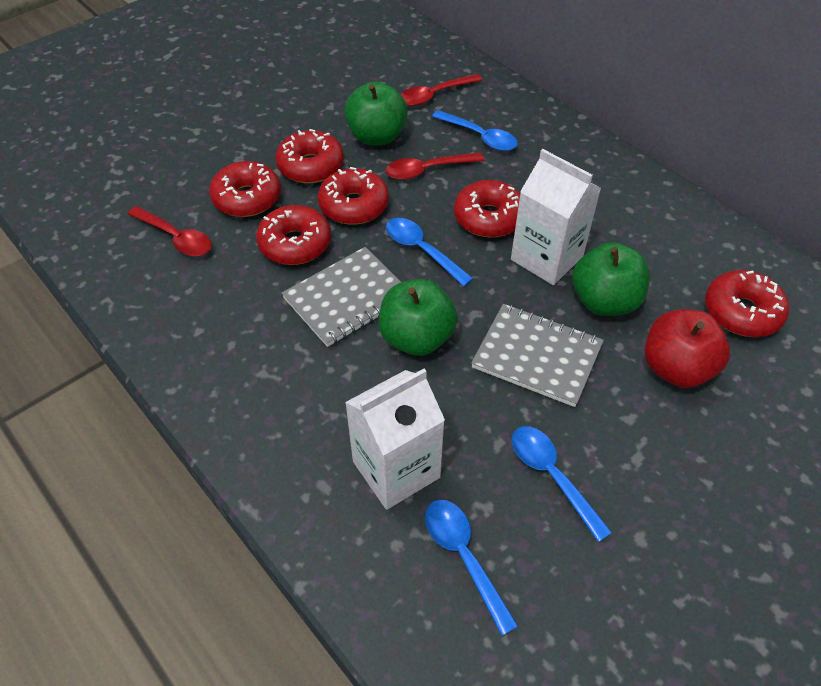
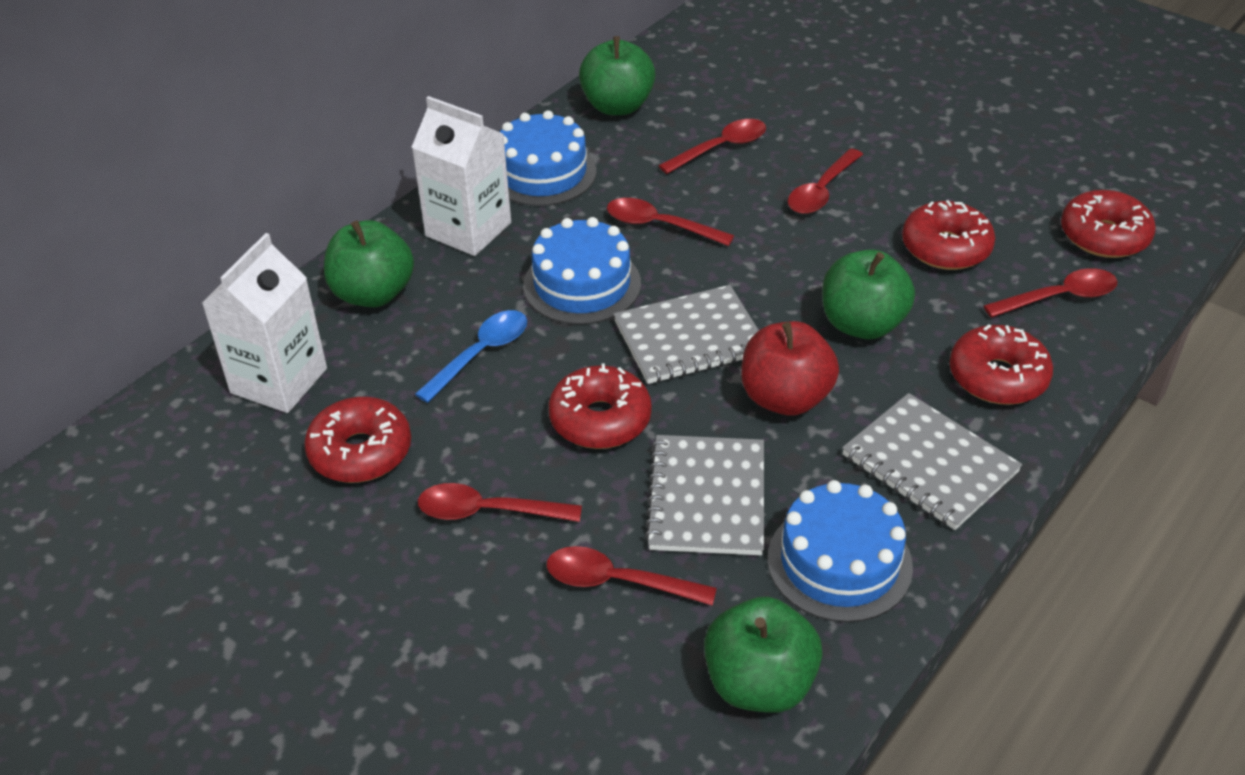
blue cake: none = 0 -> [500,110,596,206] [523,217,641,325] [767,480,913,622] = 3
blue spoon: [386,218,473,286] [425,500,518,636] [432,110,518,151] [512,426,612,542] = 4 -> [415,310,527,403] = 1
green apple: [344,82,408,145] [379,279,457,356] [572,242,650,316] = 3 -> [324,220,414,307] [579,36,655,115] [704,597,823,713] [822,250,915,339] = 4
grey notebook: [282,247,401,347] [471,304,604,407] = 2 -> [614,285,759,384] [644,435,764,555] [842,393,1022,530] = 3
red donut: [209,161,281,217] [256,205,331,265] [275,129,344,183] [318,167,389,225] [454,180,520,237] [705,270,789,337] = 6 -> [304,397,411,483] [549,363,652,449] [902,200,995,270] [949,324,1053,405] [1061,190,1156,258] = 5
red spoon: [128,206,212,256] [385,152,484,180] [400,74,482,106] = 3 -> [418,483,582,522] [547,546,717,606] [607,198,734,246] [659,119,766,174] [788,148,863,214] [984,268,1118,318] = 6

